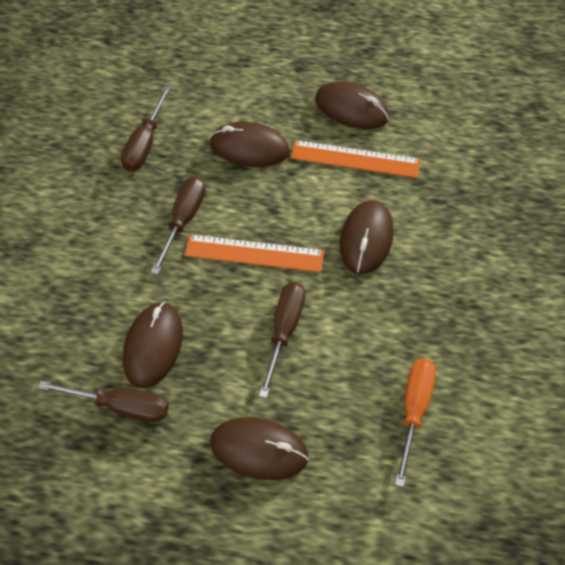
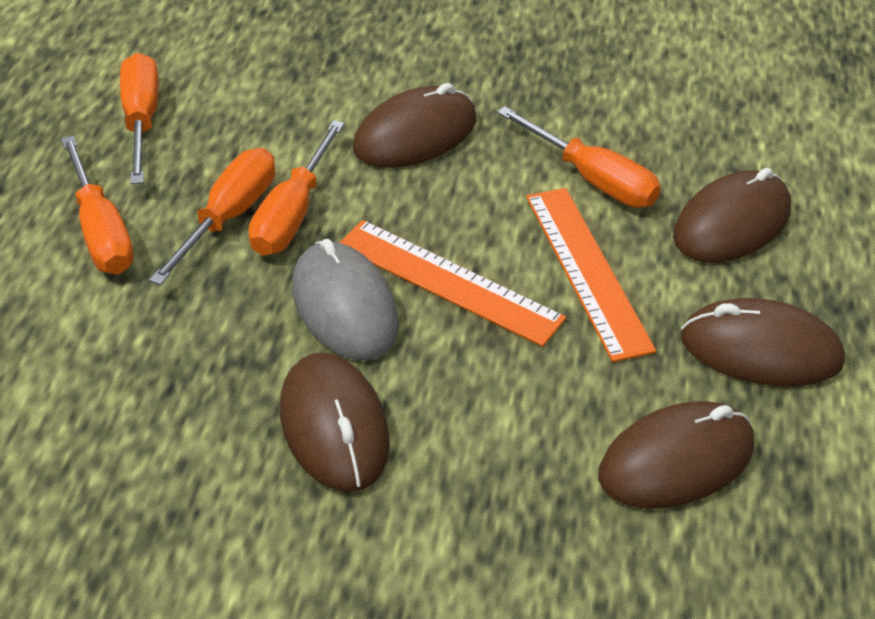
brown screwdriver: [38,381,169,422] [121,86,171,172] [151,176,206,275] [259,282,305,398] = 4 -> none = 0
grey mouse: none = 0 -> [292,239,399,361] = 1
orange screwdriver: [395,359,436,487] = 1 -> [61,136,134,274] [120,53,159,184] [149,148,275,285] [248,120,344,256] [497,106,661,208] = 5

